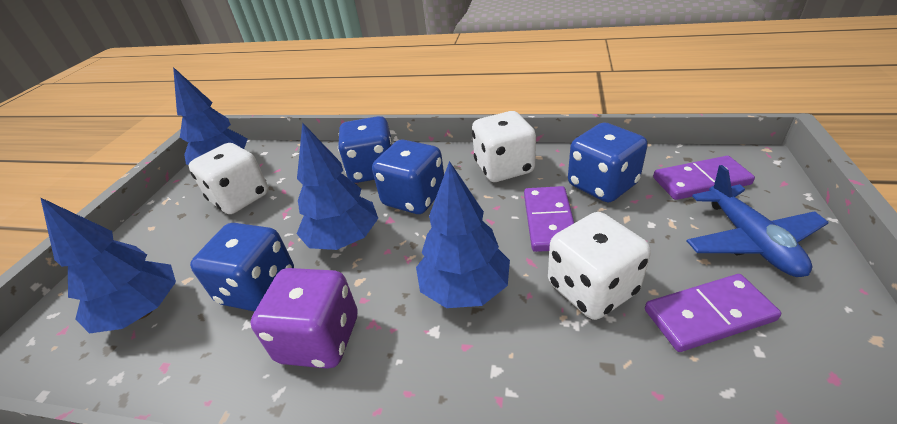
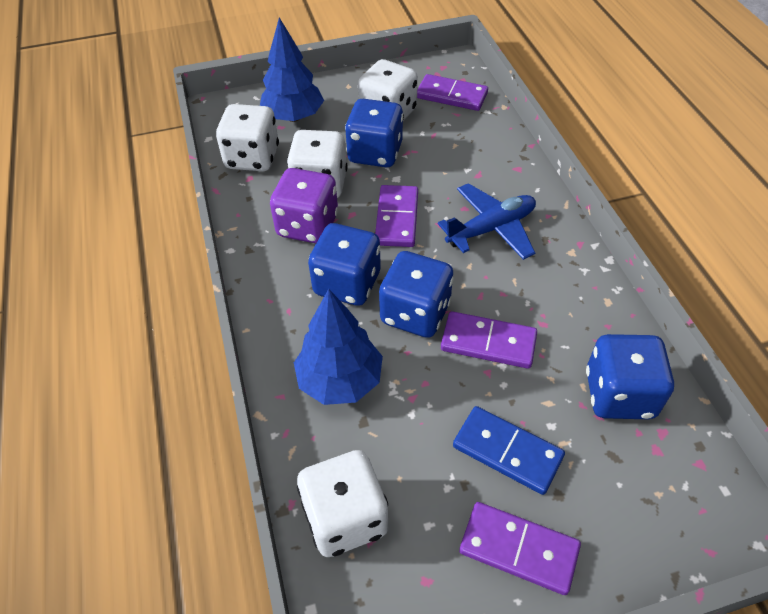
blue domino: none = 0 -> [453,406,565,495] = 1
blue tree: [40,197,176,334] [173,67,248,165] [297,122,378,250] [416,161,510,308] = 4 -> [260,17,324,122] [294,289,383,405] = 2
purple domino: [524,186,574,252] [645,274,781,352] [653,156,755,200] = 3 -> [375,185,418,247] [417,74,488,111] [441,311,537,369] [459,502,581,595] = 4
white dice: [189,143,269,214] [472,111,536,182] [548,212,651,320] = 3 -> [216,104,279,171] [287,130,347,198] [297,450,388,557] [358,59,418,121] = 4

